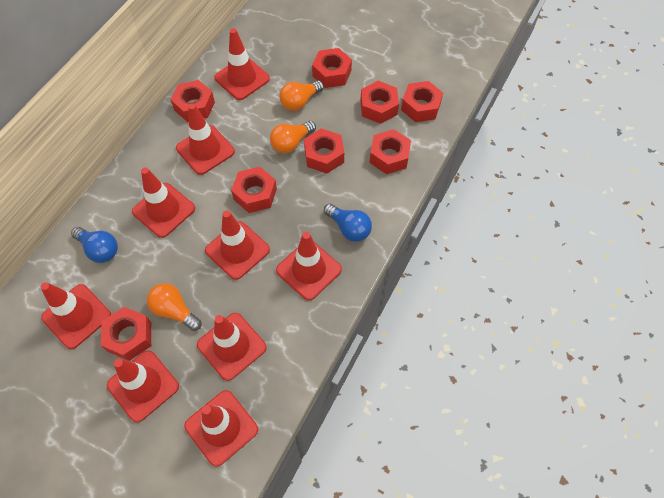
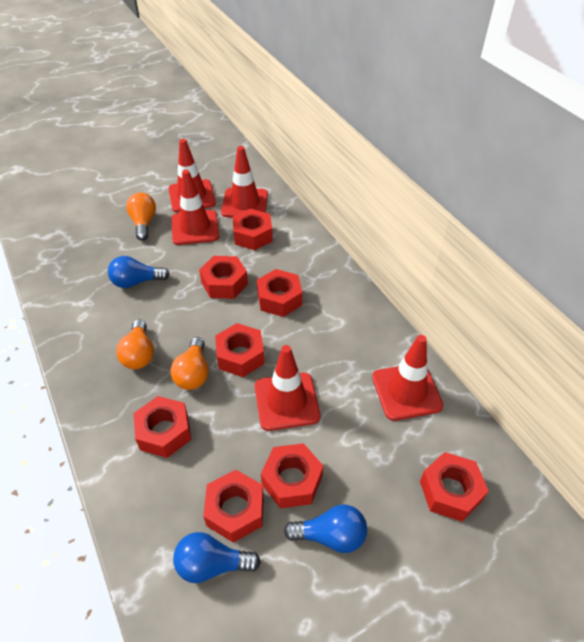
blue light bulb: [71,227,118,263] [324,204,372,242] = 2 -> [108,256,170,288] [173,532,261,583] [284,505,367,553] = 3
red traffic cone: [41,282,111,349] [107,350,179,422] [132,167,195,238] [176,104,235,175] [184,390,258,467] [197,313,267,381] [205,210,270,280] [214,28,270,100] [276,232,342,301] = 9 -> [168,139,216,212] [171,170,219,245] [221,146,268,218] [255,345,320,431] [372,335,443,421] = 5

